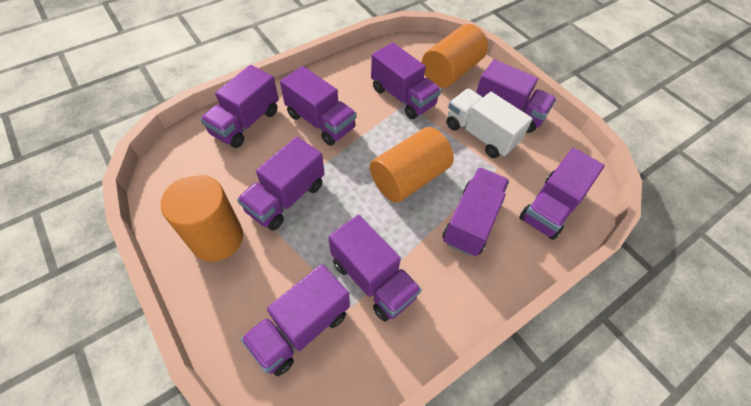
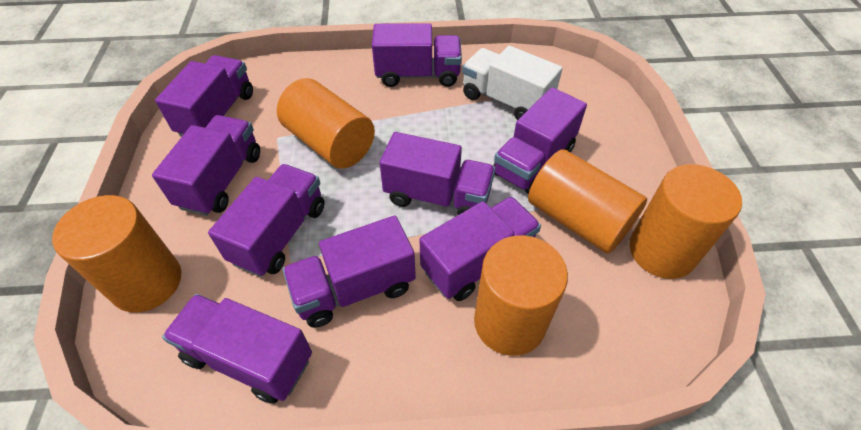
orange cylinder: [161,174,243,261] [370,127,454,203] [422,24,488,88] = 3 -> [52,195,181,312] [277,78,375,169] [474,235,568,356] [528,149,647,254] [629,164,742,279] = 5

